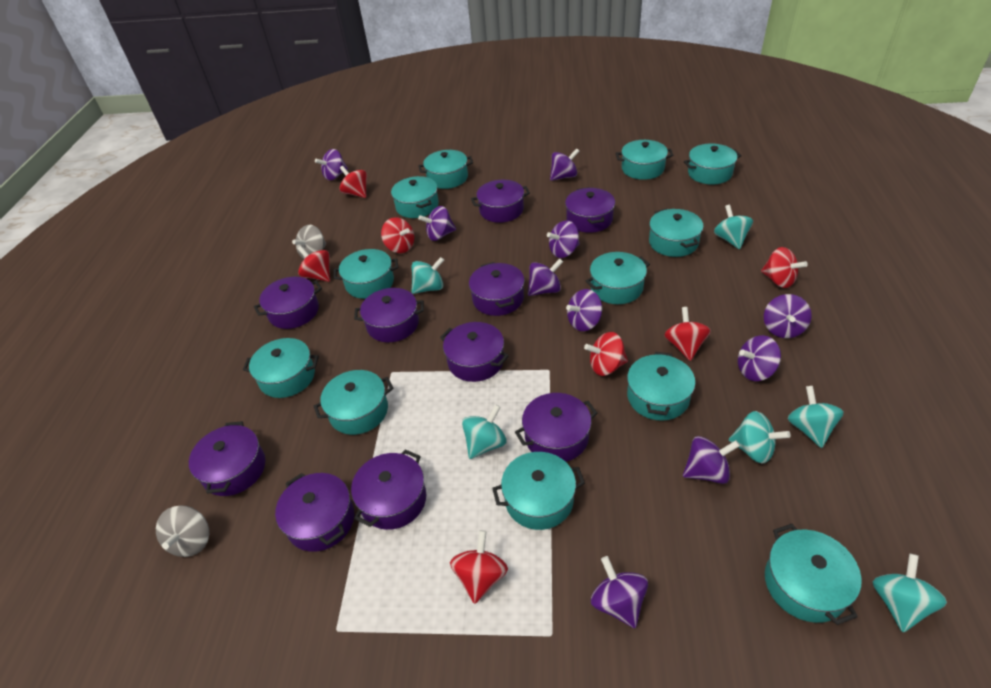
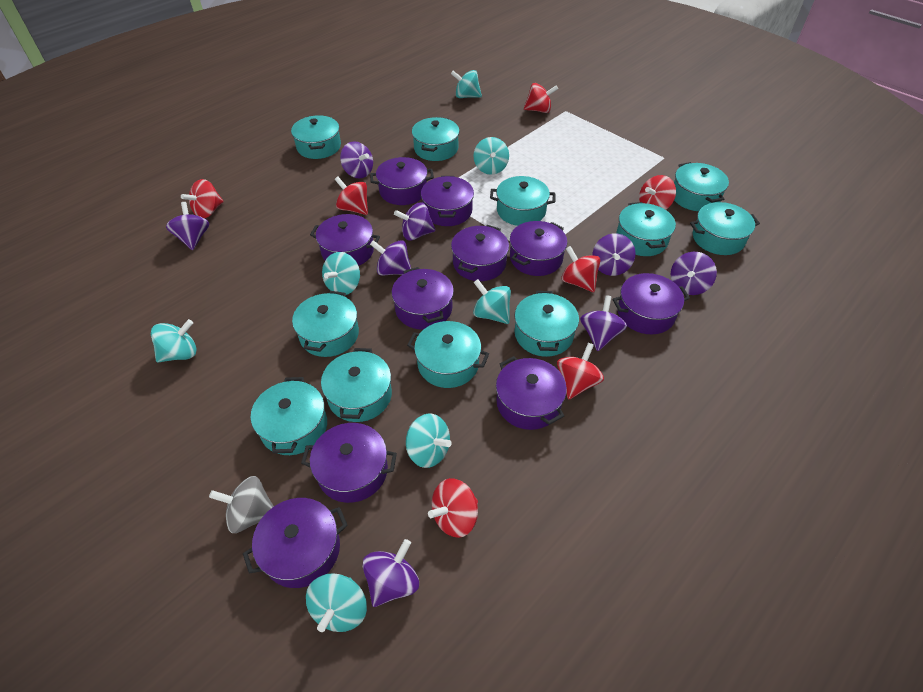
grey spinning top: [156,506,209,557] [292,225,326,259] = 2 -> [209,476,274,533] = 1
purple spinning top: [315,149,348,180] [418,206,456,241] [528,259,563,296] [547,220,580,258] [550,148,579,181] [566,289,602,331] [591,556,648,628] [683,436,740,484] [738,335,781,381] [764,294,812,338] = 10 -> [166,202,209,250] [340,141,373,179] [363,539,419,607] [370,240,411,276] [394,202,436,240] [580,295,627,351] [593,233,635,276] [671,252,717,295] = 8
turquoise pot: [243,338,319,398] [314,370,393,435] [334,249,398,299] [391,176,439,218] [418,150,473,189] [492,452,585,530] [586,252,650,304] [616,140,673,180] [627,352,695,421] [649,209,704,257] [684,143,742,185] [765,524,862,625] = 12 -> [251,377,327,455] [291,115,341,159] [292,291,359,357] [321,348,392,422] [407,321,489,388] [412,117,460,161] [490,176,555,226] [514,291,579,357] [616,202,676,256] [674,162,729,211] [690,202,760,255] = 11
turquoise spinning top: [411,257,444,294] [462,404,507,459] [714,205,753,249] [729,411,791,464] [788,386,844,448] [873,553,947,632] = 6 -> [151,319,196,362] [306,573,367,632] [322,252,360,295] [406,414,452,468] [451,70,482,98] [473,137,509,175] [473,279,511,324] = 7

